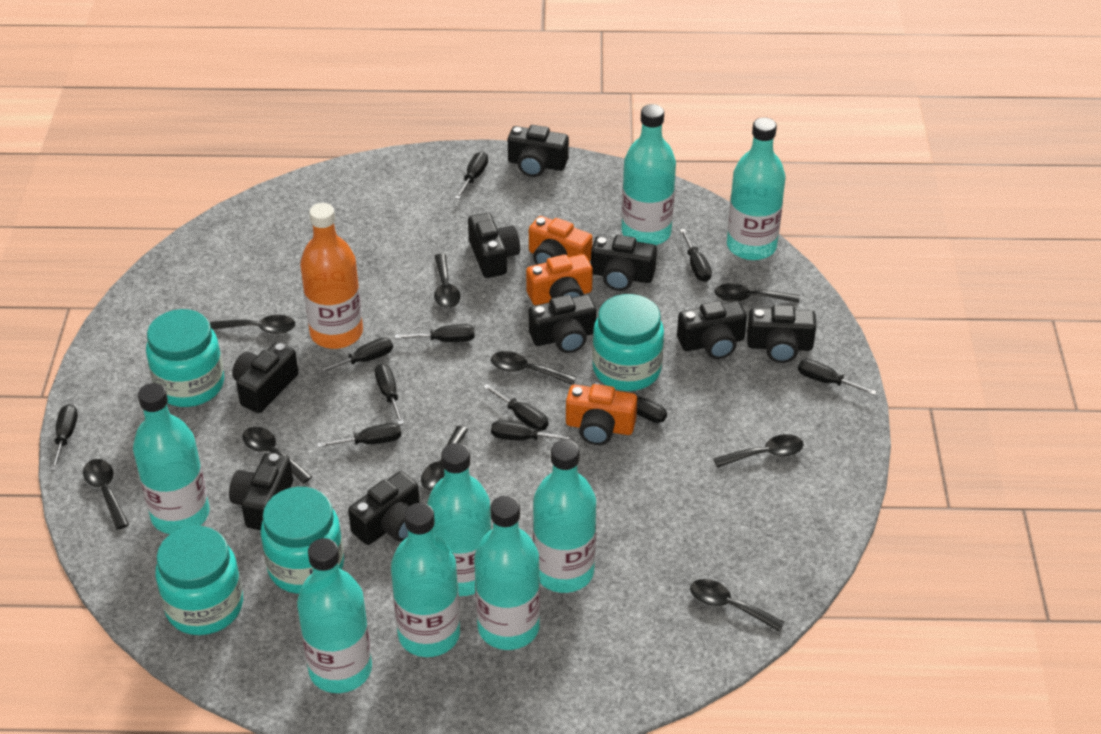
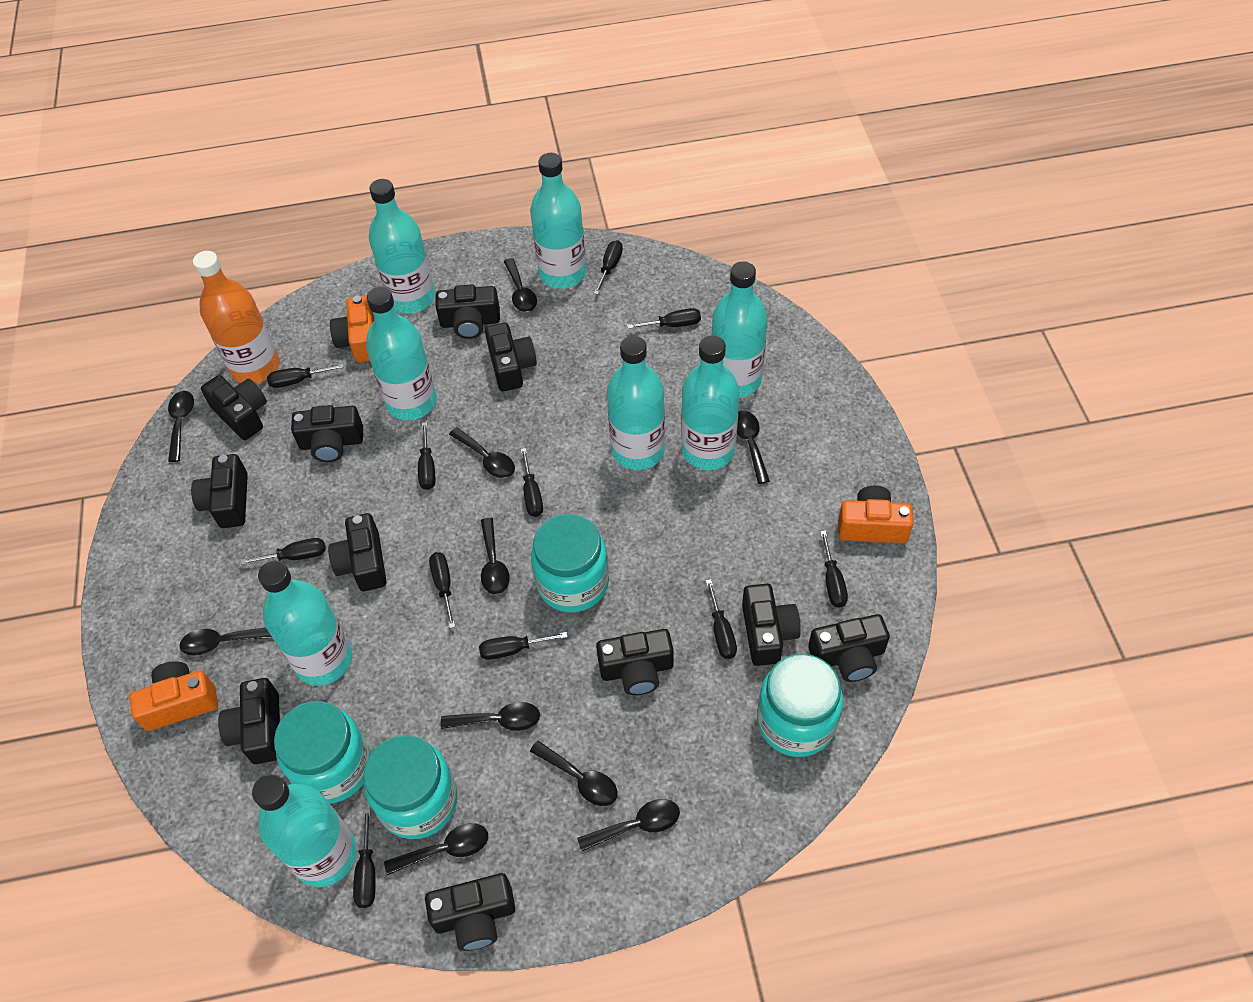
black camera: [229,453,293,530] [232,342,298,413] [348,471,420,545] [468,213,520,278] [508,125,569,177] [529,295,597,353] [591,235,657,291] [677,301,747,359] [747,305,816,363] = 9 -> [191,454,248,528] [201,375,267,440] [218,678,280,764] [291,405,363,462] [328,513,386,591] [425,873,515,951] [435,284,500,339] [485,323,537,392] [596,629,674,695] [742,584,801,666] [808,614,890,682] = 11
black spoon: [83,459,129,530] [210,315,295,334] [242,427,312,484] [421,426,468,491] [434,254,460,308] [491,351,576,385] [690,579,785,632] [713,434,804,468] [714,283,799,303] = 9 -> [168,391,194,462] [179,628,272,656] [384,823,488,875] [441,702,540,731] [449,427,515,478] [481,518,509,594] [504,258,537,312] [530,741,618,806] [577,799,680,851] [737,411,770,484] = 10

